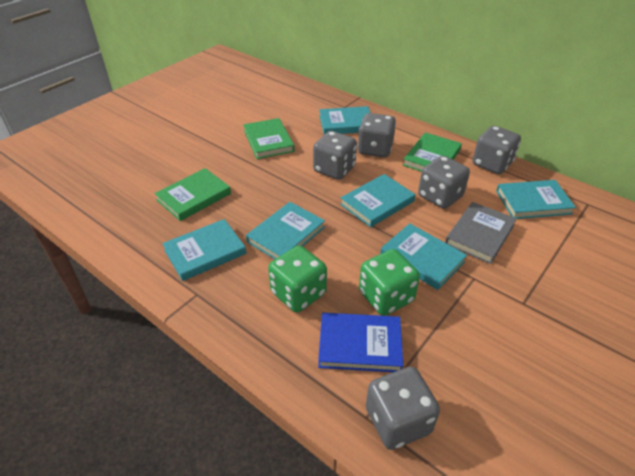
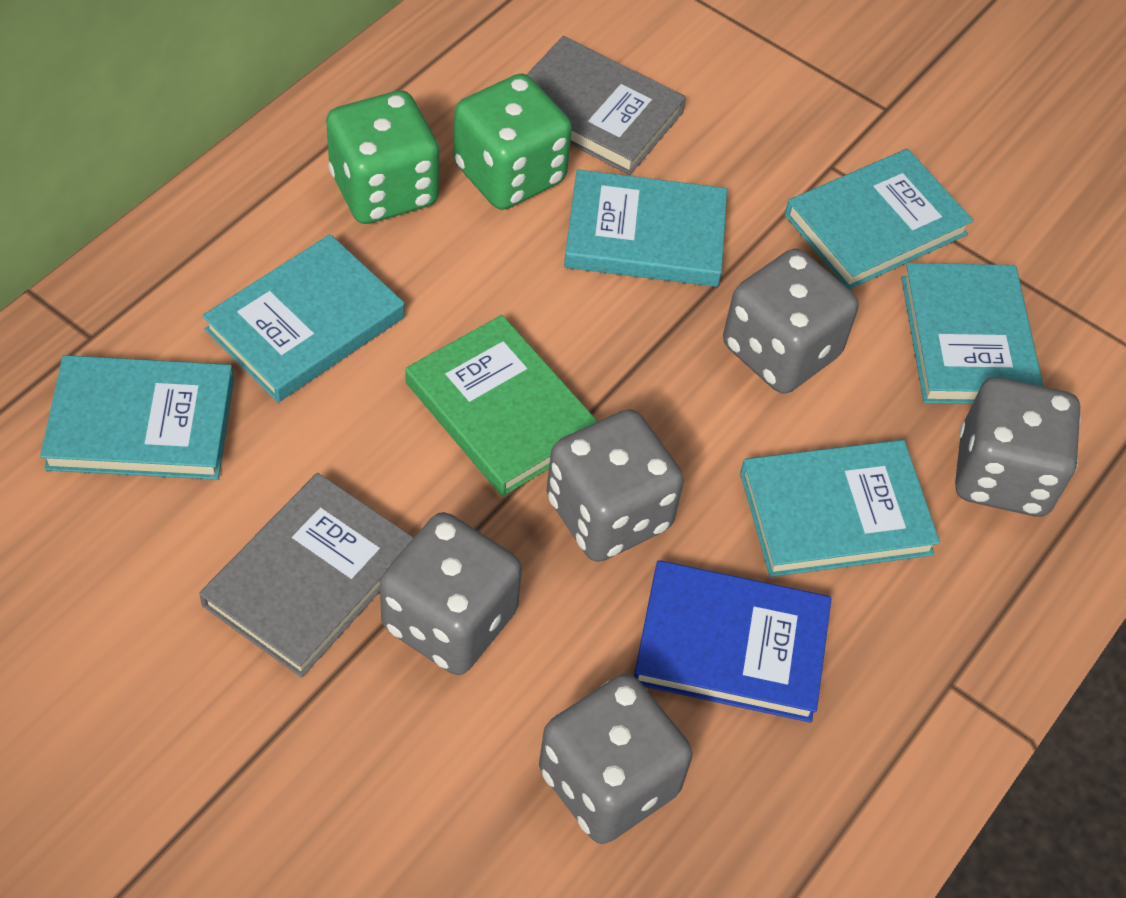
green book: [154,168,231,221] [243,118,295,159] [403,132,462,172] = 3 -> [405,315,598,496] = 1
grey book: [445,202,516,264] = 1 -> [199,473,414,678] [526,36,686,175] = 2

